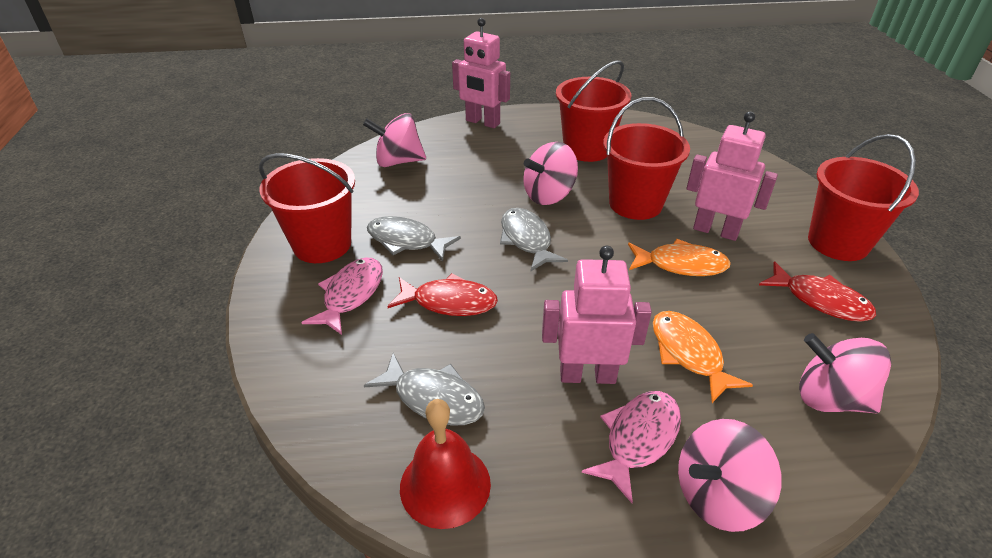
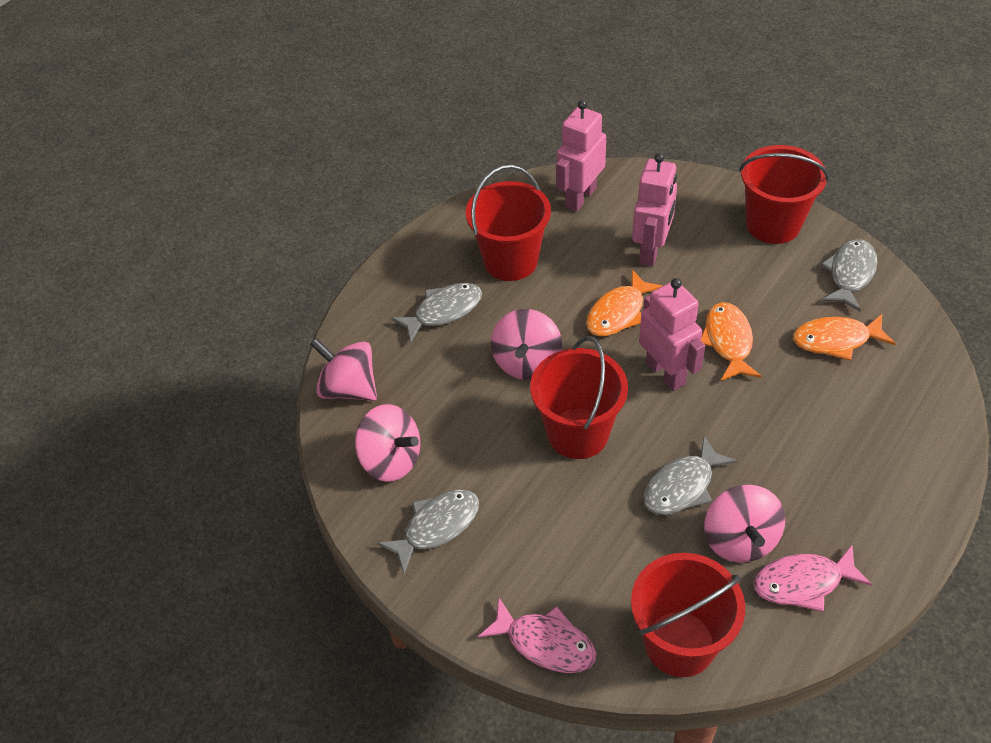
grey fish: [364,353,485,426] [367,216,461,261] [500,208,568,271] = 3 -> [377,490,479,574] [391,283,482,343] [643,436,737,515] [821,239,878,312] = 4
orange fish: [628,239,731,276] [653,311,753,403] = 2 -> [586,269,662,336] [701,302,761,381] [793,314,896,361] = 3
red bell: [400,399,491,529] = 1 -> none = 0
red fish: [388,274,498,316] [759,261,876,322] = 2 -> none = 0

